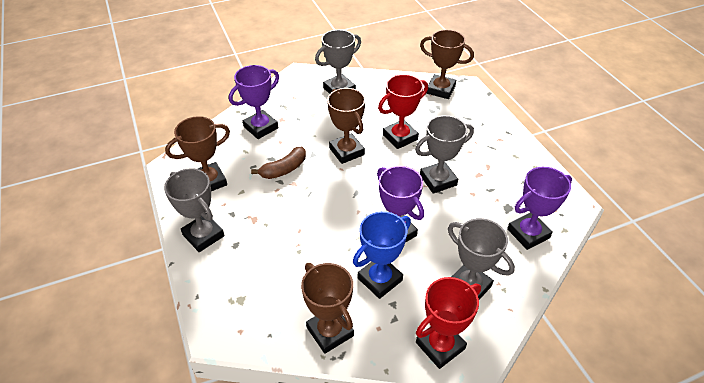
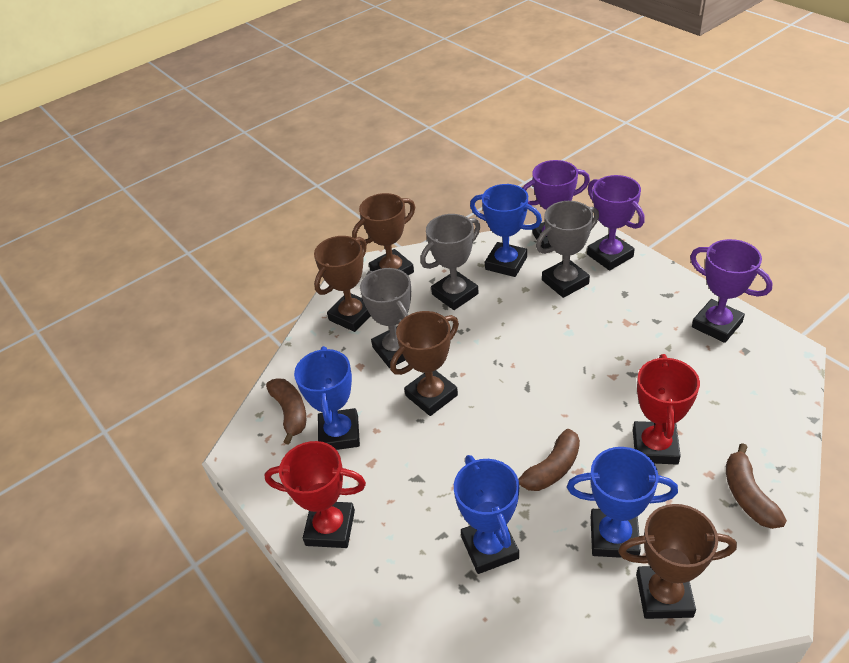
blue trophy: [353,211,411,299] = 1 -> [294,346,360,450] [454,455,519,574] [470,184,542,277] [567,447,678,558] = 4
brown banana: [251,147,306,179] = 1 -> [266,378,306,445] [518,429,580,491] [726,443,787,529] = 3
grey trophy: [164,168,225,252] [315,30,361,94] [415,115,474,194] [448,218,515,299] = 4 -> [360,268,411,368] [420,214,480,310] [536,201,599,298] = 3

